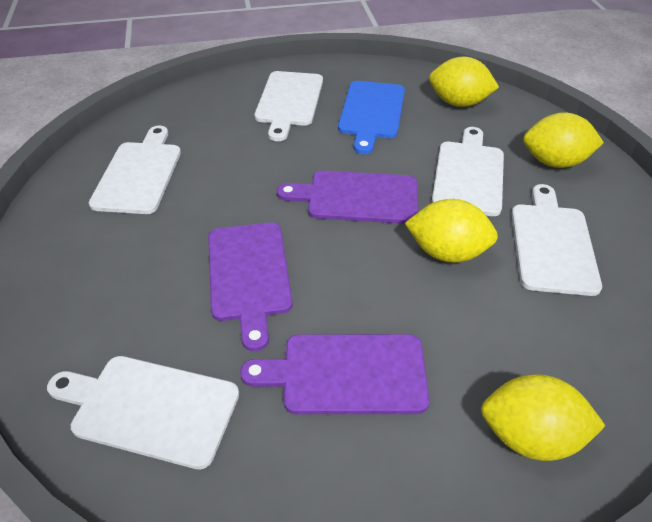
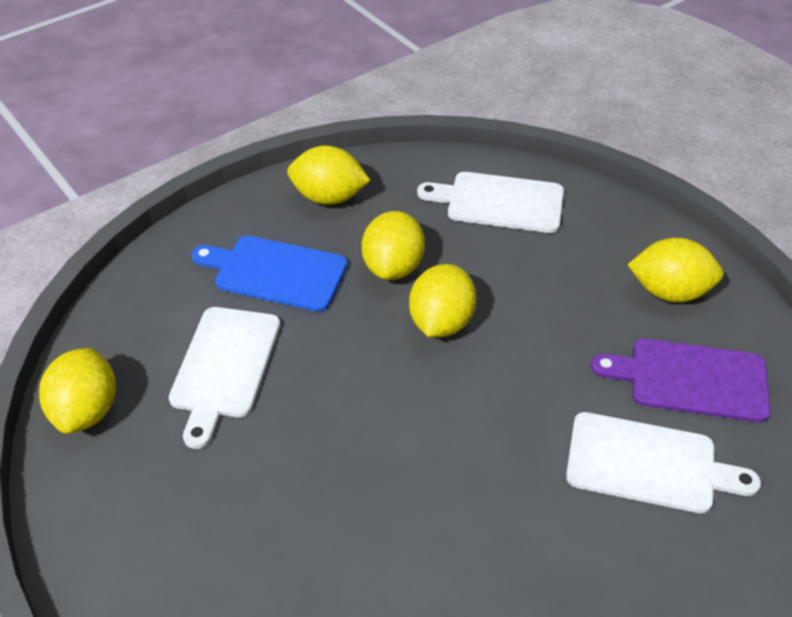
purple cutting board: [208,222,293,351] [240,334,430,414] [277,171,418,224] = 3 -> [591,338,771,422] = 1
white cutting board: [47,356,239,470] [89,126,181,214] [254,71,323,141] [432,127,504,216] [511,184,602,296] = 5 -> [169,307,280,449] [417,172,564,233] [566,412,761,513] = 3
yellow lemon: [405,199,498,263] [429,57,499,107] [481,375,605,461] [523,112,604,168] = 4 -> [39,348,116,434] [287,146,371,205] [362,211,425,280] [409,264,477,337] [628,238,723,303] = 5

